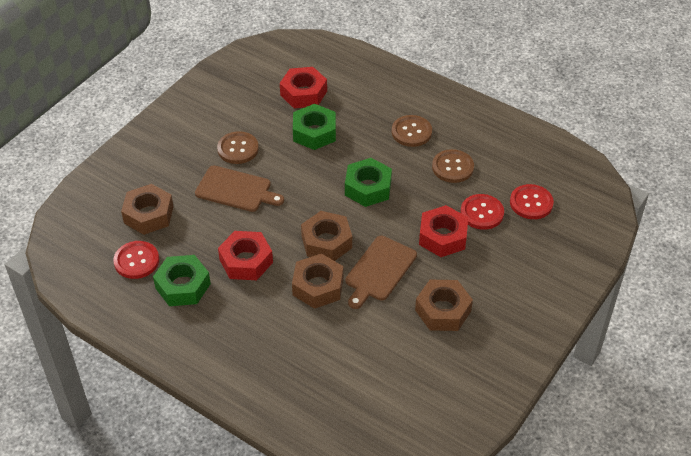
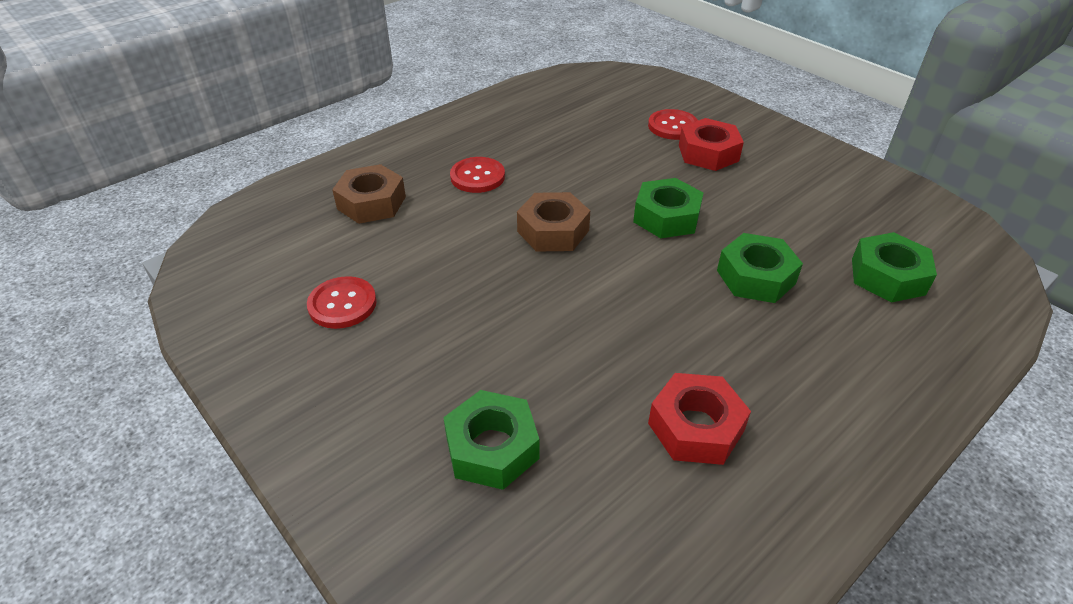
brown button: [217,131,259,164] [392,115,432,147] [432,149,474,183] = 3 -> none = 0
brown cutting board: [195,165,284,212] [345,236,417,309] = 2 -> none = 0
brown nut: [121,184,174,235] [292,253,344,309] [301,211,352,261] [415,280,473,331] = 4 -> [332,164,406,224] [517,192,590,252] = 2
green nut: [153,255,211,306] [293,104,336,150] [345,158,392,207] = 3 -> [443,390,539,490] [633,178,703,238] [717,233,803,303] [852,232,937,303] = 4
red nut: [218,231,273,280] [280,67,327,108] [419,205,468,257] = 3 -> [648,373,751,465] [679,118,744,171] = 2

